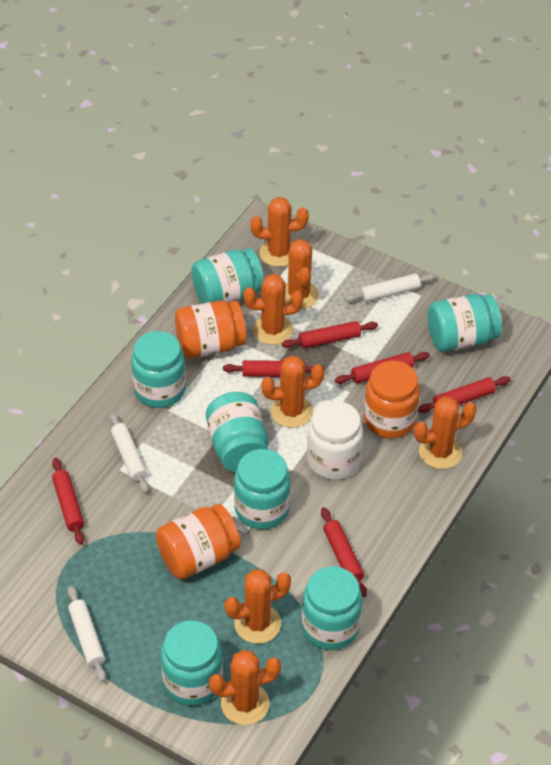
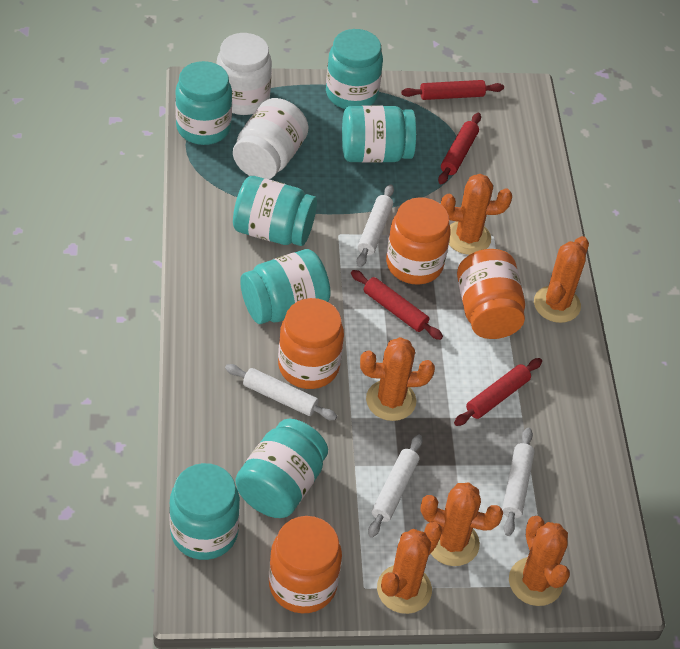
orange cactus: [209,650,281,725] [225,569,291,644] [243,274,303,345] [251,197,309,267] [261,355,324,428] [285,239,319,310] [414,397,477,469] = 7 -> [360,337,435,421] [377,522,442,614] [420,483,503,566] [441,174,512,255] [509,516,570,606] [534,236,589,323] = 6
orange jar: [156,504,241,579] [175,300,246,359] [364,361,420,438] = 3 -> [269,516,342,613] [278,298,344,389] [386,197,451,285] [457,249,525,339] = 4
red rolling pin: [52,458,84,545] [223,360,325,377] [282,321,378,349] [321,507,367,597] [335,352,430,384] [418,376,511,413] = 6 -> [351,270,443,340] [401,80,504,100] [438,113,481,184] [454,358,542,426] = 4
white jar: [307,401,363,480] = 1 -> [217,33,272,115] [233,98,309,179] = 2
white rolling pin: [67,586,106,682] [110,412,149,493] [344,273,436,302] = 3 -> [225,364,337,420] [357,184,394,267] [368,435,422,538] [502,428,535,536] = 4

